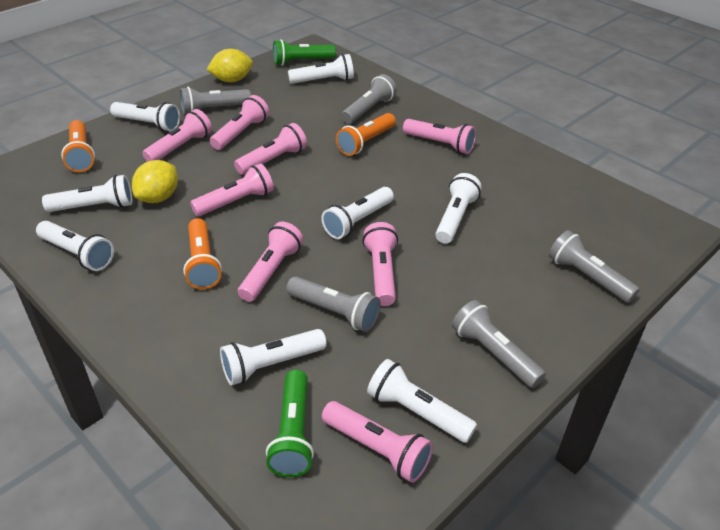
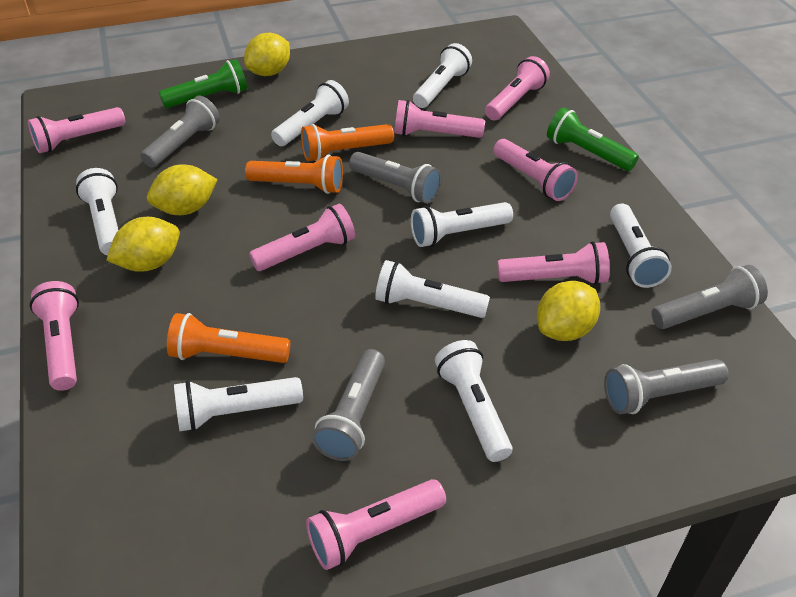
yellow lemon: [132,160,178,203] [206,49,253,82] = 2 -> [106,217,180,272] [147,164,218,215] [244,33,290,76] [537,281,600,341] = 4

